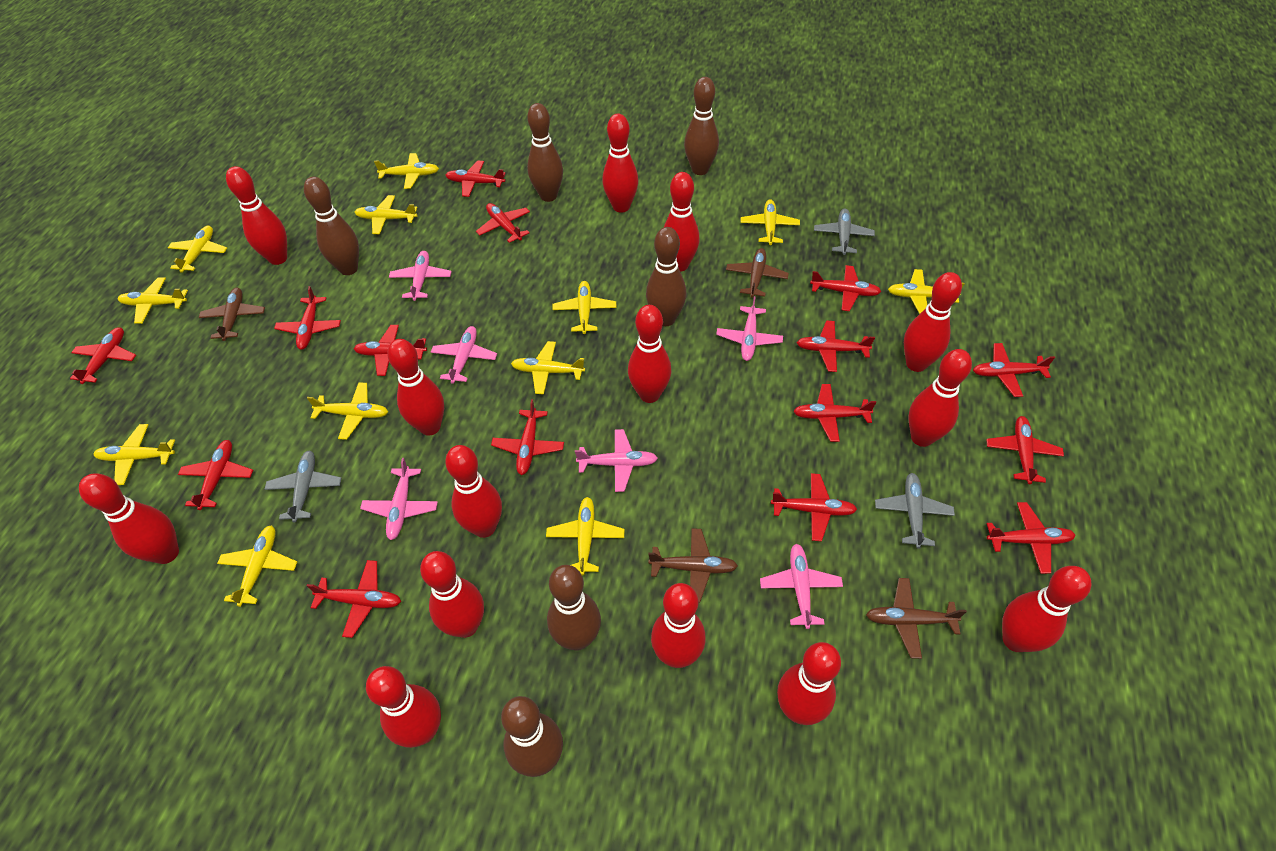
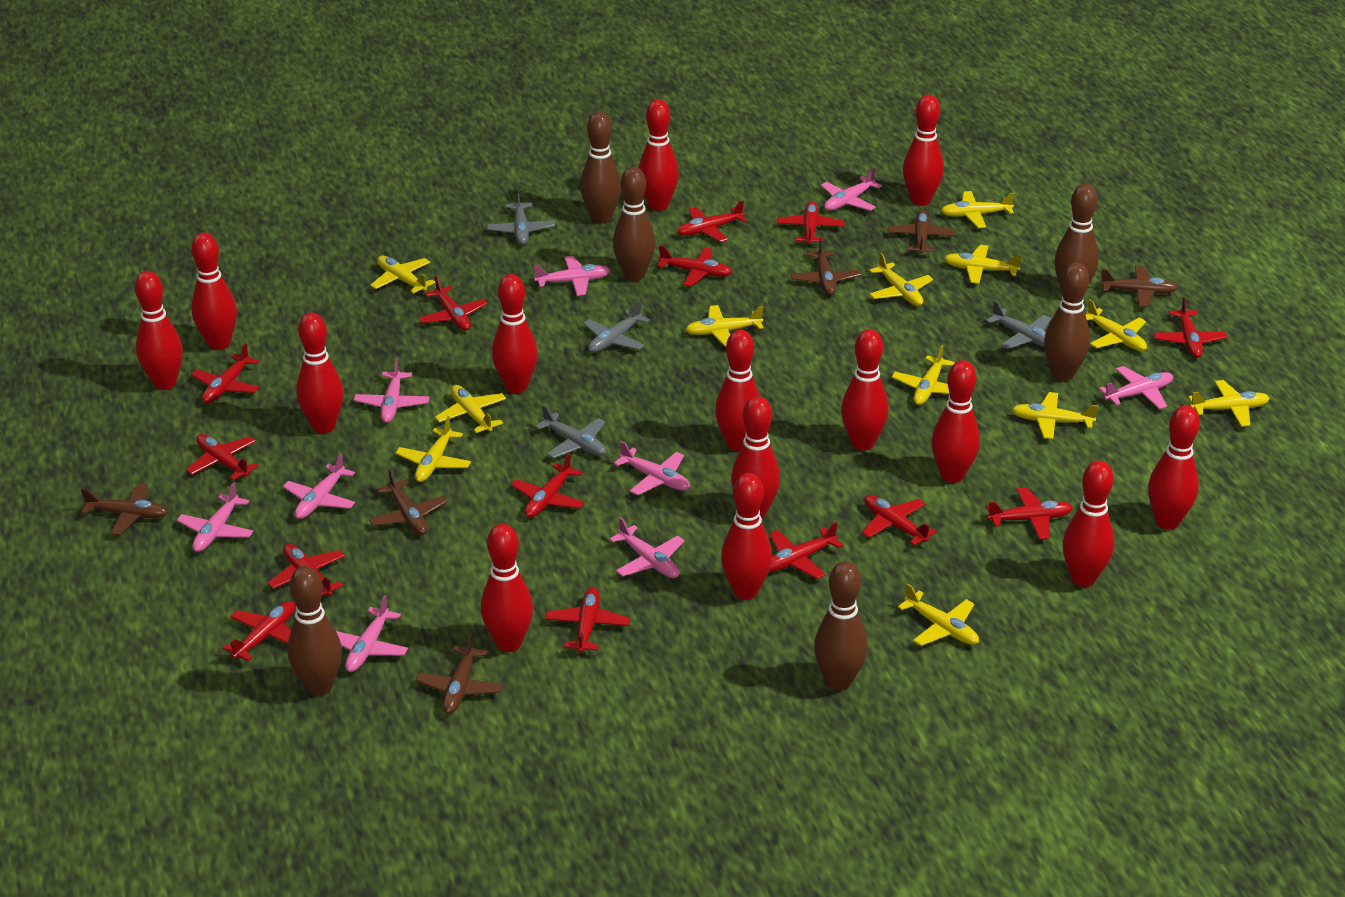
brown plane: [198,288,265,341] [648,528,738,603] [726,248,789,298] [866,578,967,659] = 4 -> [81,483,168,535] [369,469,447,535] [416,633,503,714] [791,238,861,296] [888,210,956,254] [1100,266,1178,307] = 6
grey plane: [265,450,341,522] [814,209,875,255] [875,473,955,549] = 3 -> [487,190,555,245] [535,405,606,458] [583,301,650,353] [986,301,1051,349] = 4
pink plane: [360,458,438,540] [389,251,452,301] [431,326,497,384] [575,429,658,492] [716,296,783,361] [760,544,843,629] = 6 -> [177,482,253,552] [283,453,355,519] [336,595,408,672] [354,358,430,423] [534,256,611,296] [609,517,684,578] [614,441,690,495] [821,168,882,211] [1099,366,1173,409] = 9
red plane: [70,327,136,384] [178,440,253,510] [274,286,341,350] [307,560,401,638] [354,325,427,376] [445,161,506,197] [476,203,530,243] [491,399,564,475] [771,473,857,541] [793,384,876,442] [796,320,875,372] [810,265,882,311] [973,343,1055,397] [986,416,1064,484] [986,502,1075,574] = 15 -> [186,434,259,480] [191,343,259,403] [222,601,296,661] [268,544,345,596] [419,276,487,331] [511,453,584,518] [545,587,630,653] [657,246,732,287] [677,201,747,242] [769,522,843,579] [777,201,845,244] [862,495,937,545] [986,487,1073,540] [1154,297,1227,358] = 14

